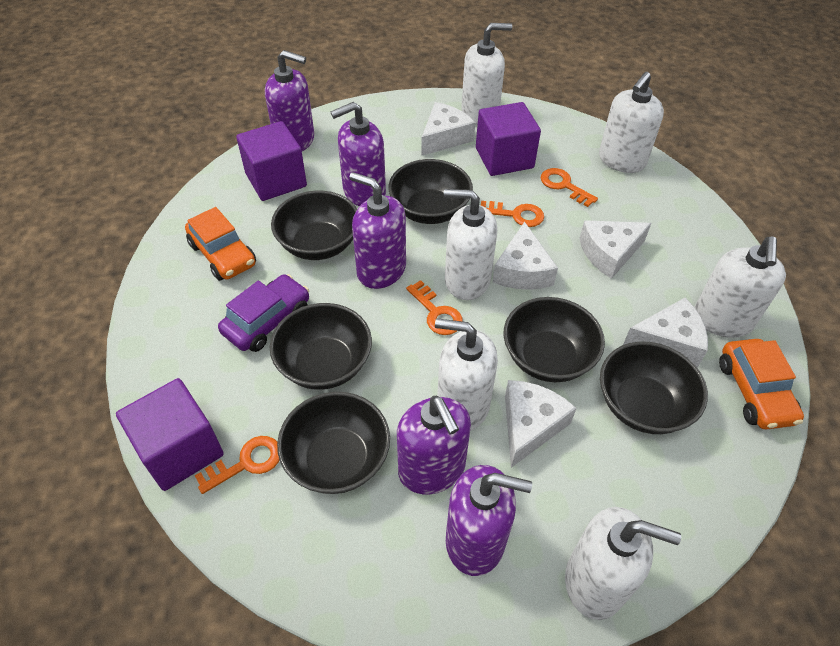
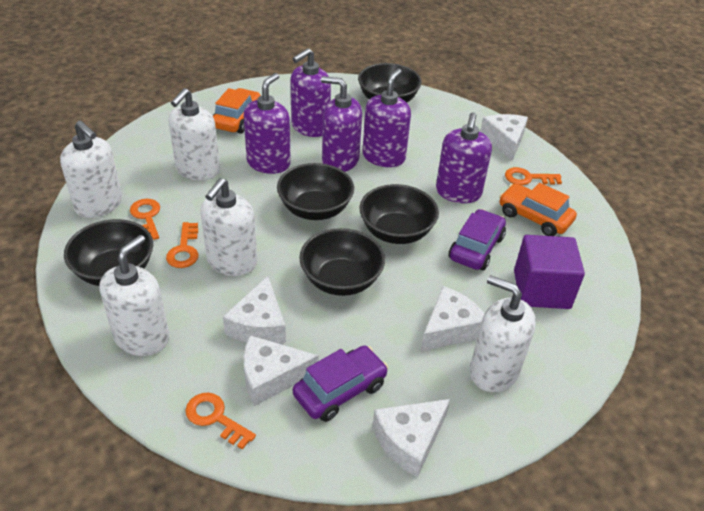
black bowl: [270,303,372,390] [271,191,357,260] [277,392,390,494] [388,159,473,224] [503,297,605,382] [600,341,708,434] = 6 -> [64,219,153,286] [277,163,354,220] [299,228,385,296] [358,63,422,102] [360,184,439,244] = 5
purple car: [218,274,309,352] = 1 -> [293,346,388,422] [449,209,506,270] = 2
purple cube: [116,378,224,491] [236,121,307,201] [476,102,541,176] = 3 -> [514,235,585,309] = 1
white soap dispenser: [435,318,498,431] [444,189,497,300] [462,23,512,125] [565,507,681,620] [599,72,664,173] [695,237,786,338] = 6 -> [60,121,122,218] [99,235,169,356] [169,88,220,181] [200,178,257,276] [470,275,536,392] = 5

